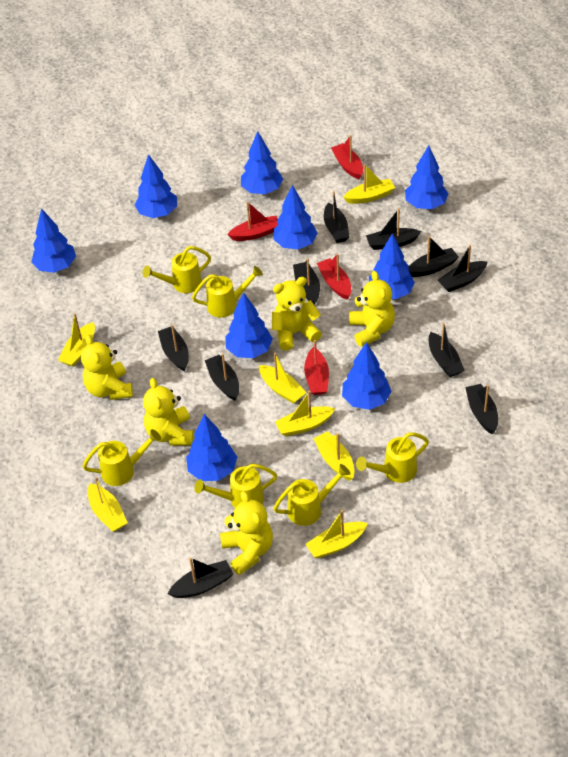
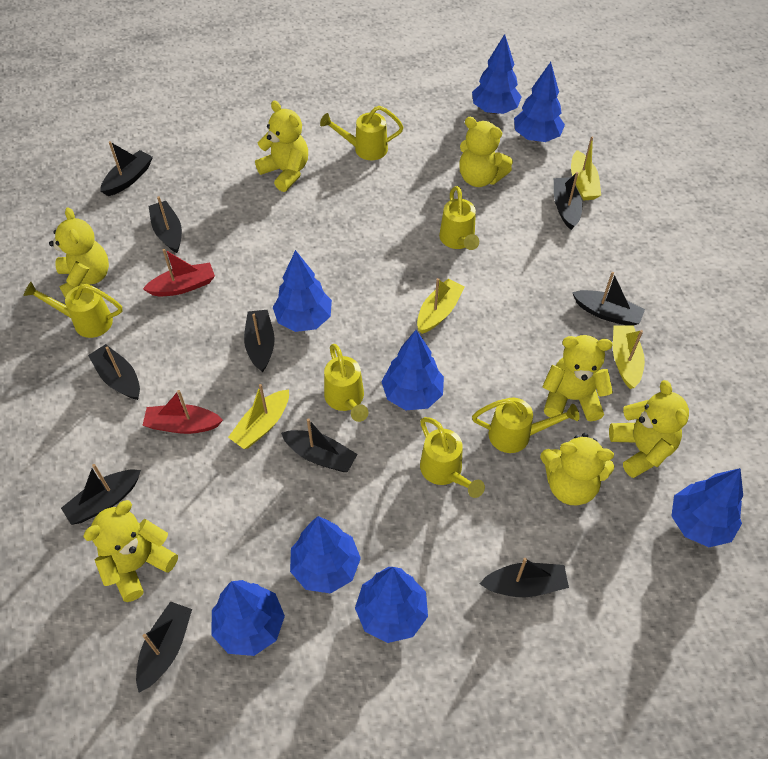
blue tree: [31,208,76,273] [135,154,177,218] [186,414,237,481] [225,292,273,358] [241,131,283,194] [273,185,318,249] [342,342,391,410] [369,233,415,299] [405,145,448,209] = 9 -> [211,580,285,656] [273,250,332,332] [290,516,361,594] [355,567,428,643] [381,330,444,410] [472,34,522,114] [514,62,565,142] [671,468,743,547] = 8
red boat: [227,201,278,241] [304,340,329,395] [317,254,351,300] [331,135,363,179] = 4 -> [142,390,223,434] [143,249,215,296] = 2
yellow boat: [58,313,95,367] [88,477,128,532] [259,353,307,404] [275,391,335,436] [306,510,368,558] [313,431,355,481] [343,164,395,204] = 7 -> [228,384,289,449] [417,278,465,334] [571,137,601,201] [613,325,645,389] = 4
yellow teddy bear: [81,335,133,400] [143,378,194,446] [220,491,273,575] [272,277,322,351] [349,271,395,347] = 5 -> [49,207,109,298] [83,500,178,602] [255,100,308,192] [459,117,513,187] [540,433,614,505] [542,335,613,421] [609,380,689,478] = 7

